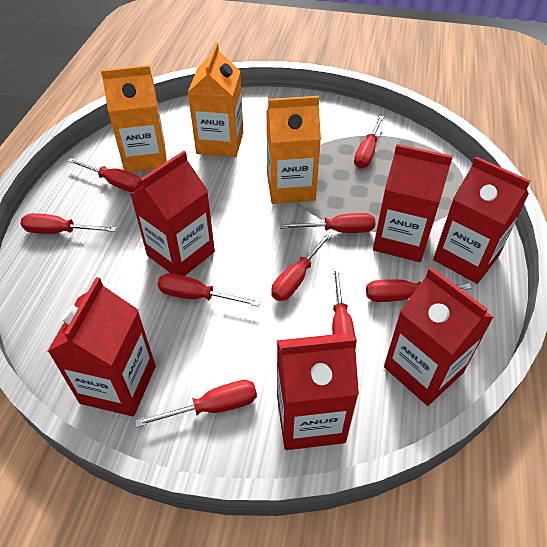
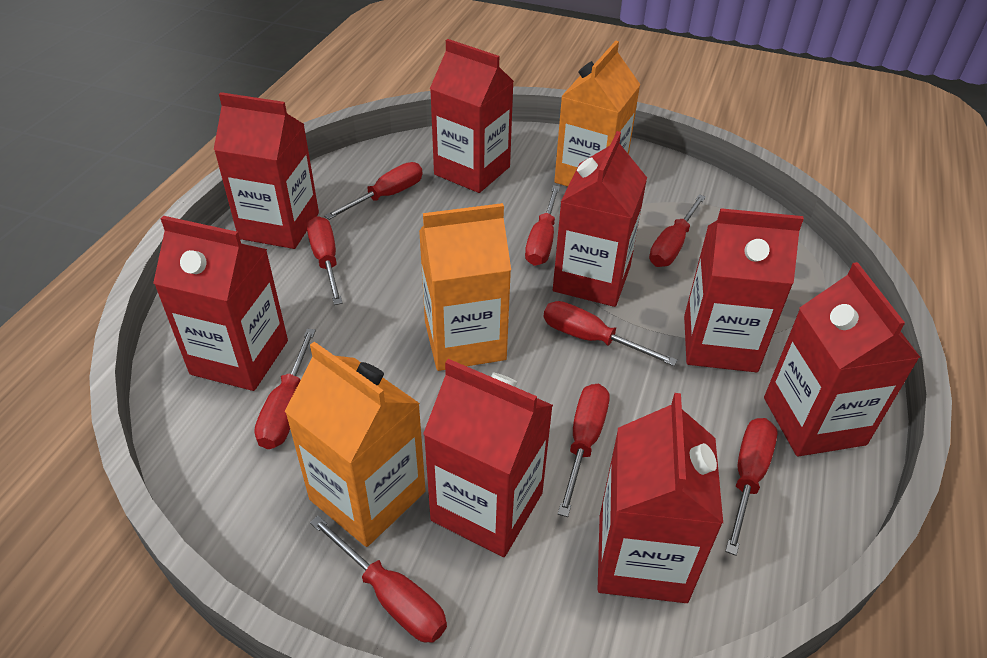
red carton: [48,277,156,416] [130,151,215,276] [277,333,359,450] [373,144,453,262] [384,267,494,406] [433,156,530,284] = 6 -> [153,216,288,391] [214,92,319,249] [423,359,553,557] [430,39,514,193] [553,131,647,307] [598,393,723,603] [684,208,804,372] [764,262,920,457] = 8

